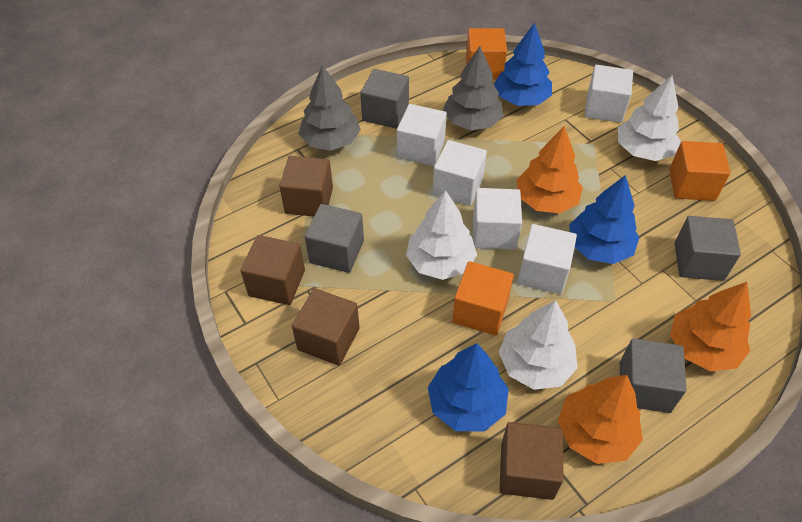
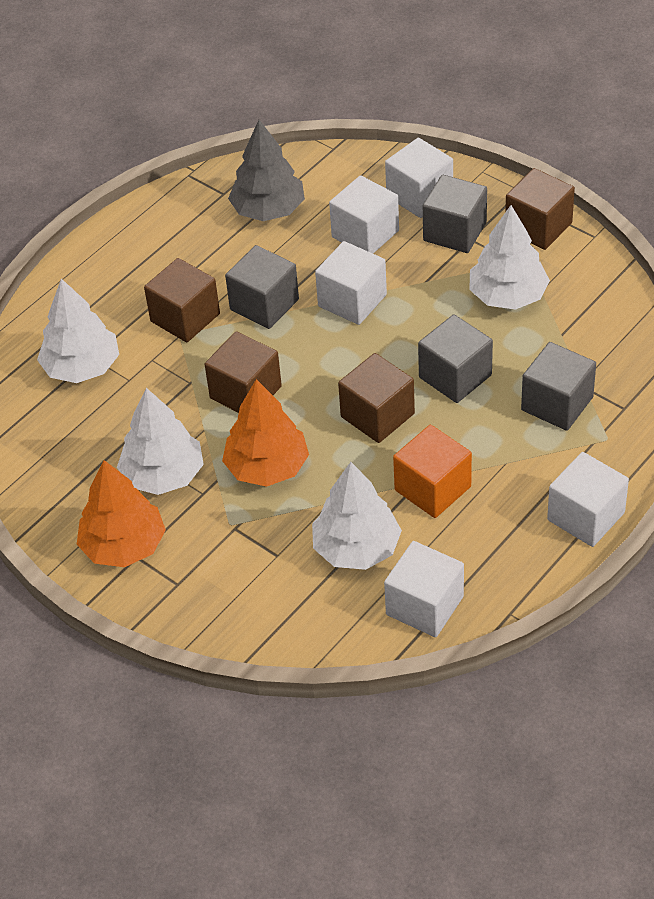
blue tree: [428,343,509,432] [494,23,552,106] [569,175,640,264] = 3 -> none = 0
grey tree: [299,65,361,151] [443,46,503,130] = 2 -> [228,120,305,221] = 1
orange cube: [452,261,514,335] [466,28,507,80] [669,141,730,201] = 3 -> [393,425,472,518] = 1
orange tree: [516,126,583,213] [558,375,643,464] [670,282,751,372] = 3 -> [77,460,166,567] [222,379,309,487] = 2
white tree: [406,190,477,280] [499,300,578,390] [618,75,681,161] = 3 -> [37,279,119,383] [117,388,204,495] [312,462,402,570] [469,205,550,310] = 4

